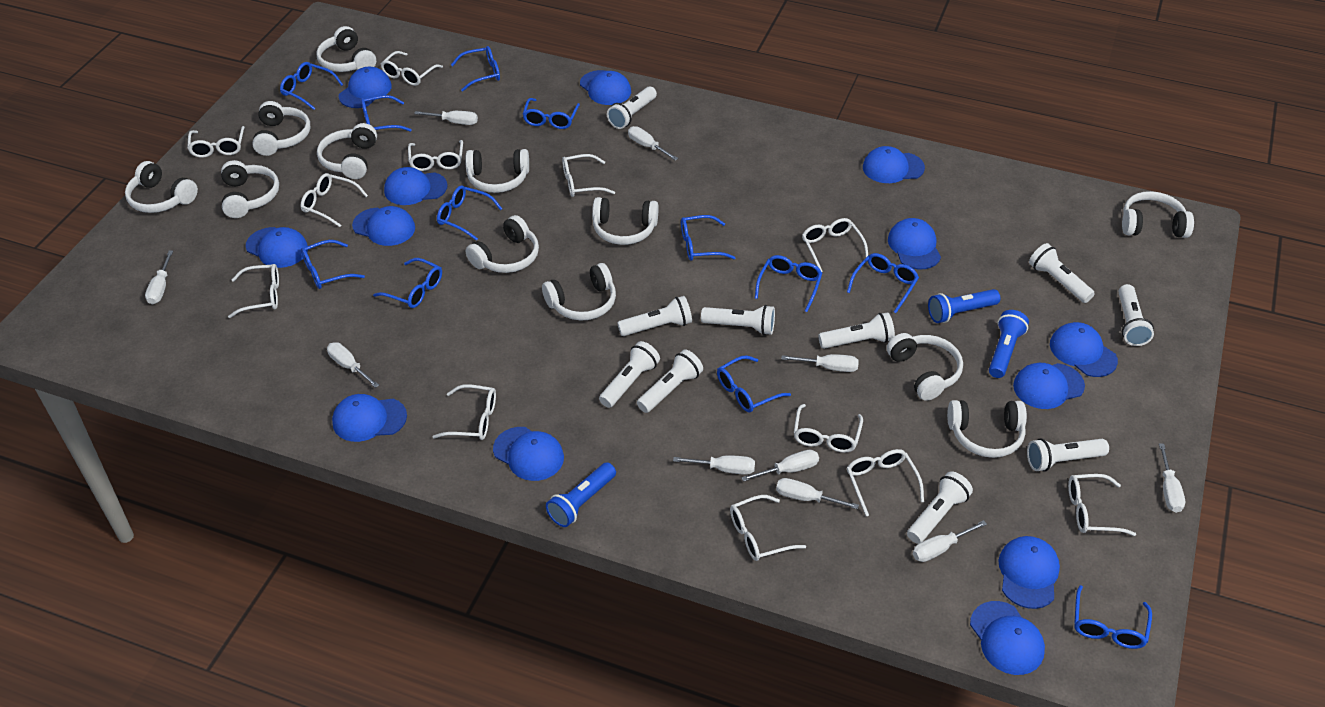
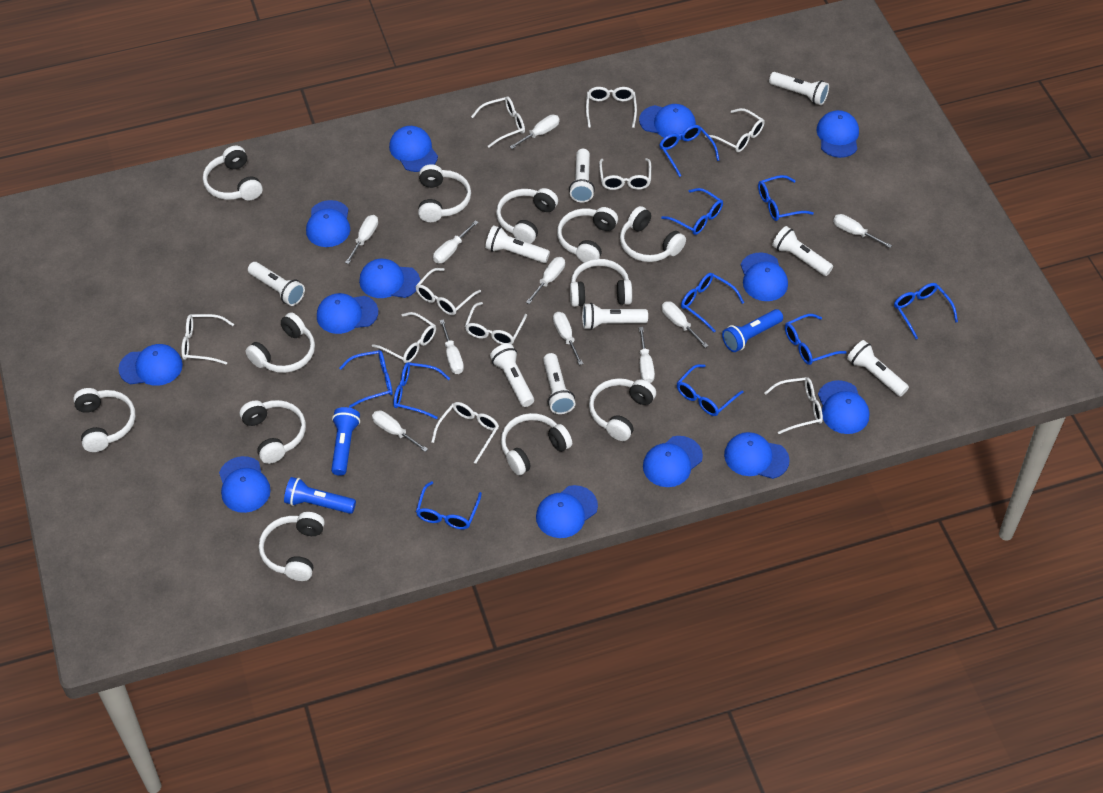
blue glasses: [280,62,343,110] [301,240,365,289] [361,95,412,132] [373,258,442,308] [437,186,502,241] [451,46,500,91] [522,98,580,129] [681,215,735,261] [717,355,791,412] [755,255,822,312] [847,253,919,313] [1074,585,1152,649] = 12 -> [339,350,393,408] [393,362,450,419] [416,481,482,529] [659,125,720,177] [661,188,723,235] [677,364,744,416] [681,273,744,332] [758,175,814,221] [785,314,847,365] [894,283,958,339] = 10
white flashlight: [599,341,660,408] [607,87,657,129] [618,296,692,336] [637,349,703,413] [701,305,775,335] [818,312,895,349] [907,471,973,544] [1027,438,1109,472] [1029,243,1095,303] [1119,284,1154,346] = 10 -> [248,262,305,306] [485,225,550,263] [490,344,534,407] [543,353,576,414] [569,149,595,203] [582,303,648,330] [769,72,829,105] [772,226,833,276] [847,340,909,397] = 9
white glasses: [187,126,245,158] [228,264,279,318] [301,173,368,227] [381,51,443,86] [408,140,463,171] [433,384,496,440] [562,154,615,197] [730,495,806,561] [794,404,863,453] [802,218,868,272] [847,449,924,516] [1068,474,1136,536] = 12 -> [181,314,234,365] [372,312,436,363] [415,268,481,315] [431,402,499,464] [465,302,527,345] [471,97,525,148] [586,87,637,128] [599,158,651,190] [705,108,765,152] [764,377,823,434] = 10

